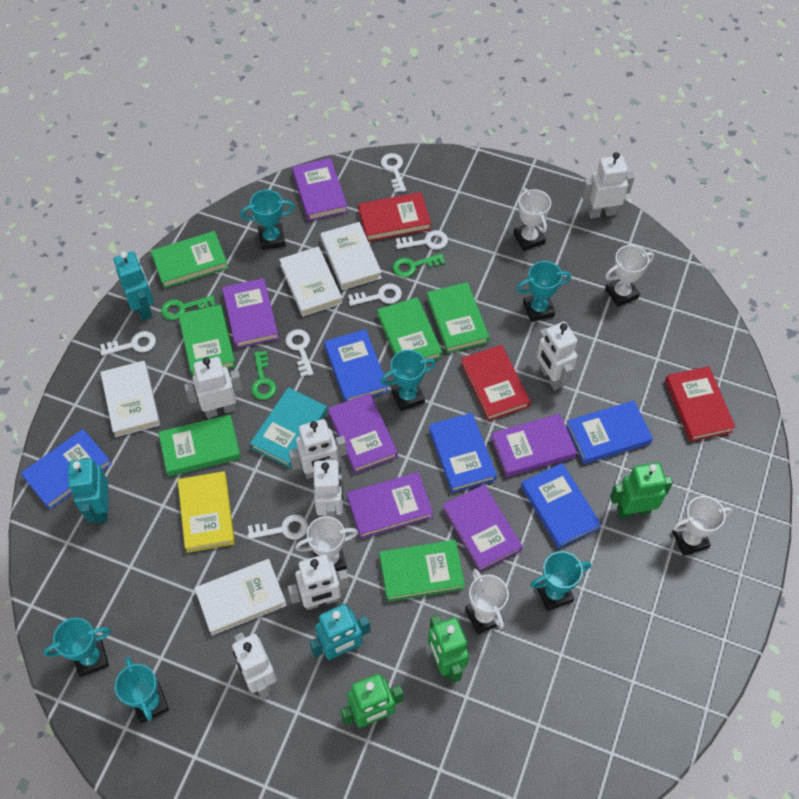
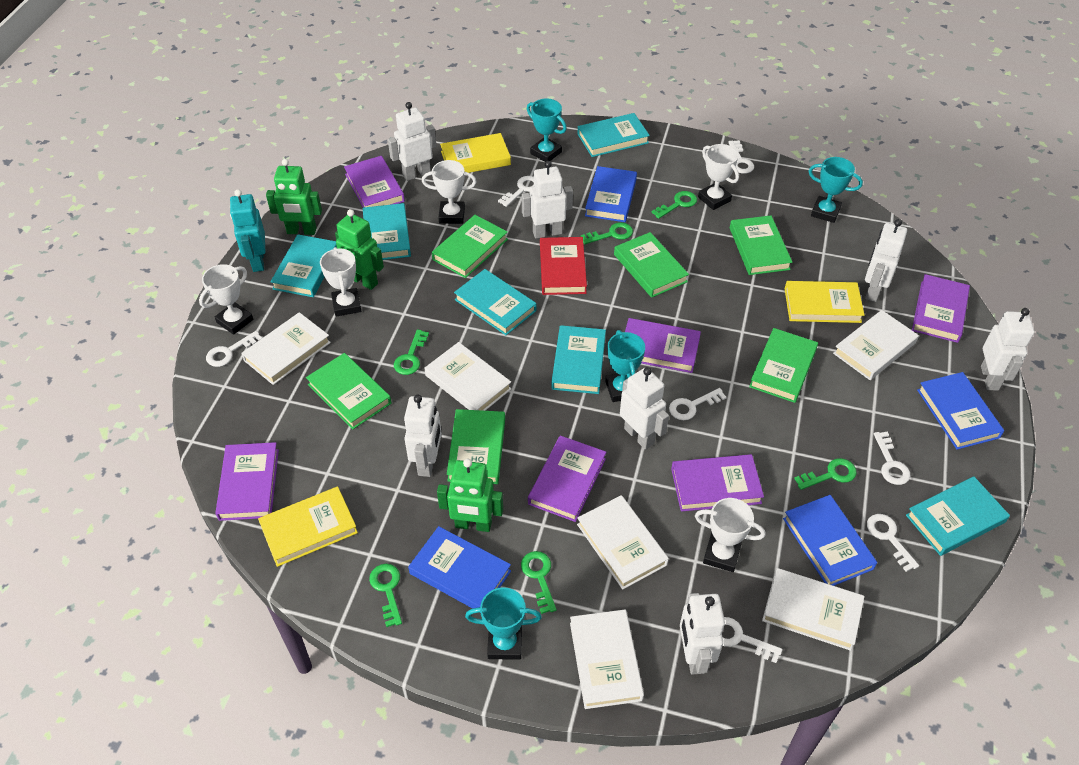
blue book: [21,429,112,510] [324,329,388,402] [429,413,497,493] [521,463,601,549] [566,400,653,464] = 5 -> [408,526,511,609] [585,166,637,222] [783,495,877,586] [917,372,1004,450] = 4
green key: [161,295,216,320] [251,351,276,400] [393,253,445,277] = 3 -> [369,564,402,627] [394,329,429,375] [521,551,557,614] [581,222,633,244] [651,191,697,219] [794,458,857,490] = 6
red book: [358,192,431,242] [461,345,530,421] [665,366,736,442] = 3 -> [540,237,587,295] = 1
turquoise book: [250,387,327,468] = 1 -> [270,234,337,297] [363,203,411,260] [454,269,536,335] [551,325,606,394] [578,113,650,157] [906,476,1010,556] = 6
turquoise robot: [68,458,108,523] [114,251,154,321] [309,604,370,661] = 3 -> [230,189,265,272] = 1
turquoise trophy: [43,618,111,677] [115,657,169,723] [240,189,295,250] [380,350,436,411] [517,261,571,322] [530,551,591,611] = 6 -> [465,587,542,660] [527,98,567,162] [605,330,645,402] [809,157,863,223] = 4
white book: [100,361,160,437] [195,559,287,636] [279,246,342,317] [320,222,382,290] = 4 -> [241,312,331,385] [425,342,511,411] [570,610,644,709] [577,495,669,590] [762,568,864,651] [833,310,919,380] = 6
white key: [100,331,156,356] [248,515,308,540] [286,329,314,377] [348,283,402,306] [381,153,406,193] [396,230,448,249] = 6 -> [206,331,262,367] [498,176,534,207] [669,388,727,420] [723,617,782,663] [728,140,754,174] [867,514,919,572] [874,432,911,485] = 7
yellow book: [178,471,235,553] = 1 -> [258,486,358,567] [440,133,511,173] [785,281,864,323] = 3

